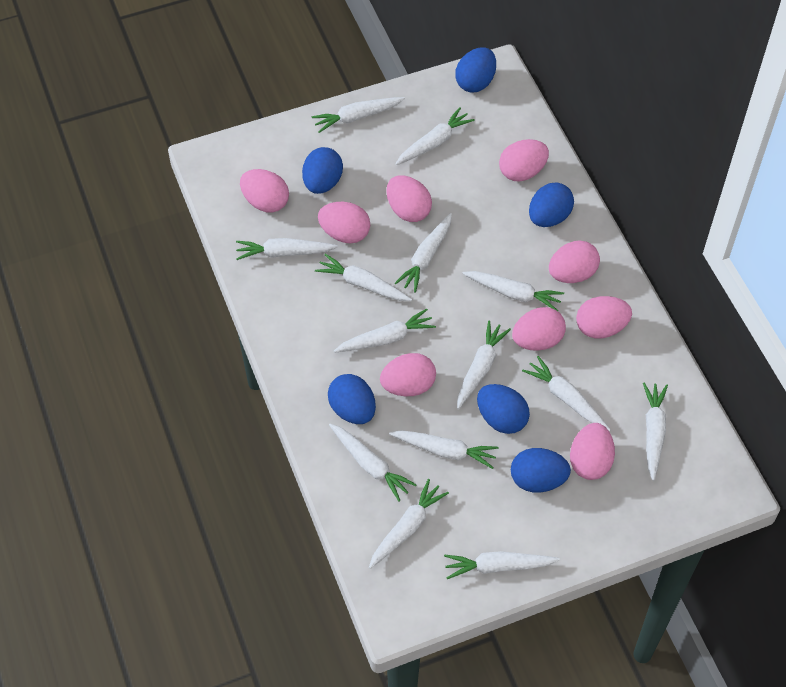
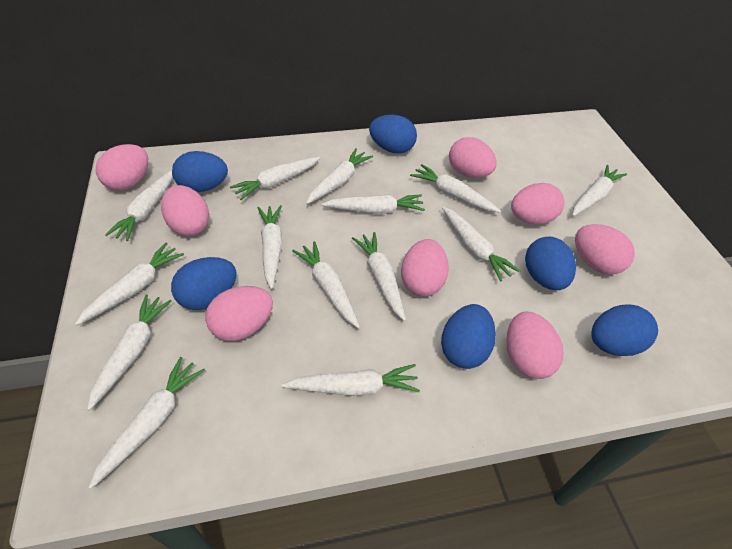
pink egg: [240,169,289,213] [318,202,370,243] [380,353,436,396] [386,175,432,222] [499,139,549,181] [512,307,566,351] [549,240,600,283] [570,423,615,480] [576,296,632,338] = 9 -> [96,144,148,190] [161,185,209,236] [206,286,273,341] [401,239,449,296] [449,137,497,178] [507,312,564,379] [511,183,564,224] [575,224,635,275] = 8

